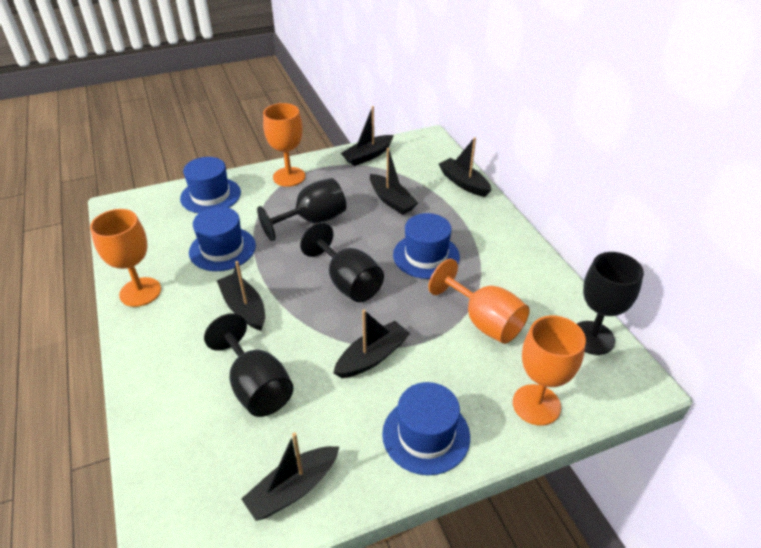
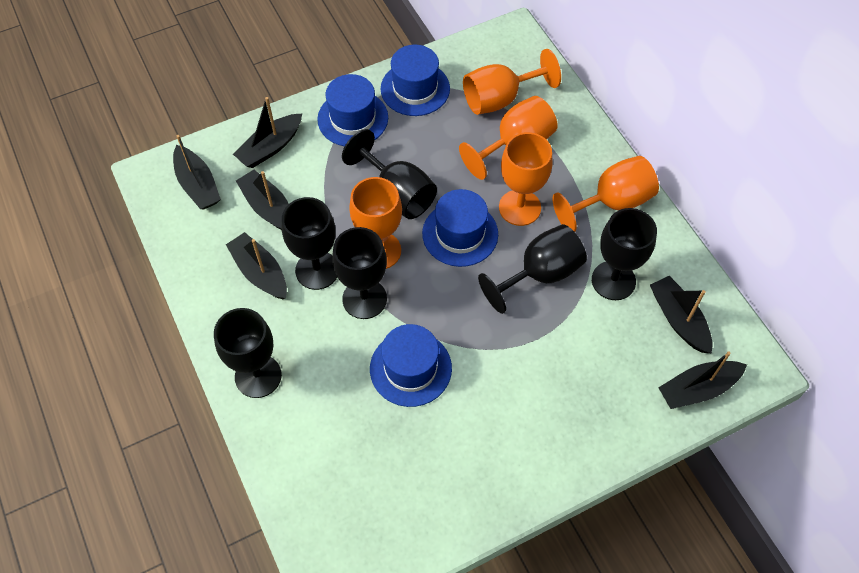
black goblet: [204,313,293,417] [257,178,346,241] [300,223,384,302] [577,252,644,355] = 4 -> [214,308,282,398] [282,197,337,290] [332,227,387,319] [342,129,437,219] [478,224,587,314] [592,208,657,300] = 6
orange goblet: [90,209,161,307] [263,103,305,187] [428,259,530,344] [513,316,586,426] = 4 -> [349,177,402,269] [459,96,558,180] [463,49,561,115] [499,132,553,226] [553,156,659,232] = 5

